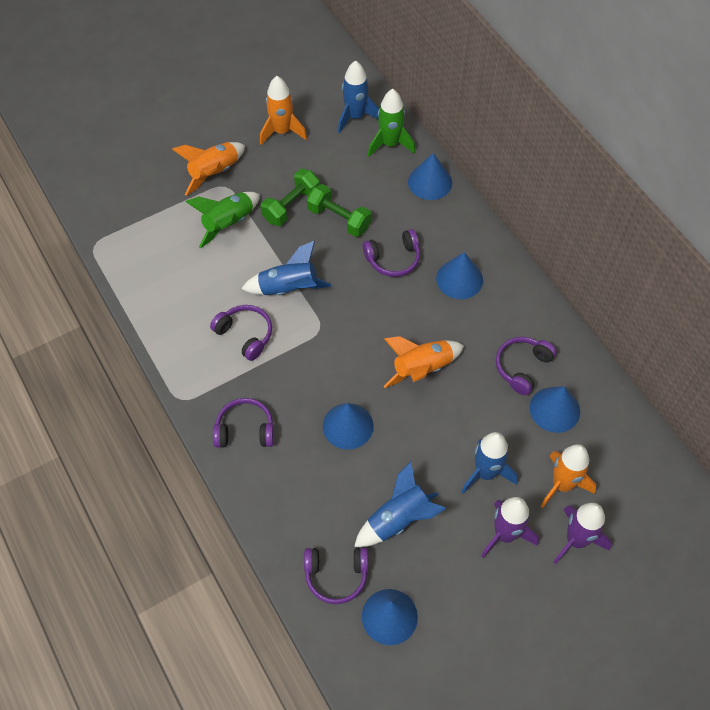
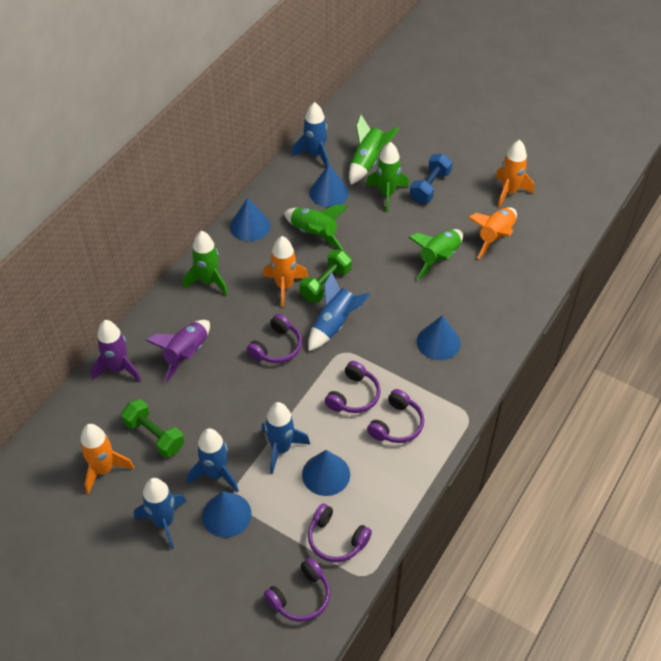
blue dumbbell: none = 0 -> [410,154,452,203] = 1
blue rocket: [241,241,331,295] [338,61,380,133] [354,461,446,547] [462,432,518,494] = 4 -> [134,478,187,549] [187,428,239,492] [261,402,310,474] [292,102,329,167] [308,271,370,351] = 5
green rocket: [185,192,260,248] [368,89,415,157] = 2 -> [183,231,228,296] [284,204,348,250] [349,114,399,185] [366,142,409,212] [408,229,463,280] = 5

